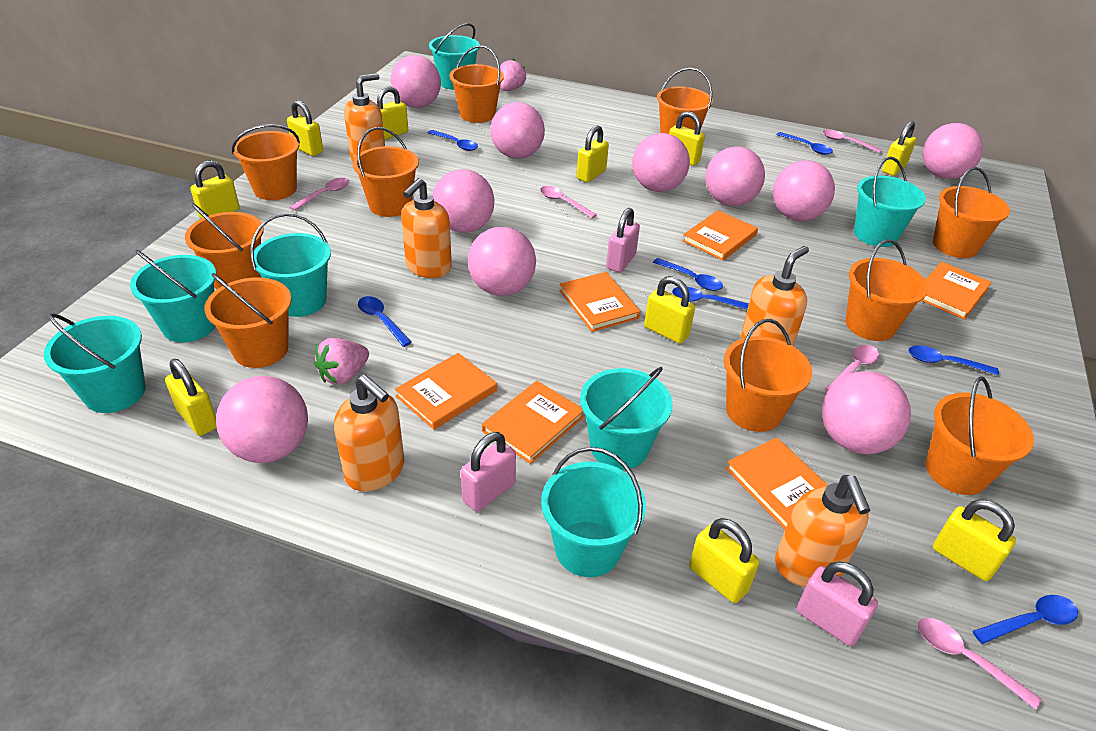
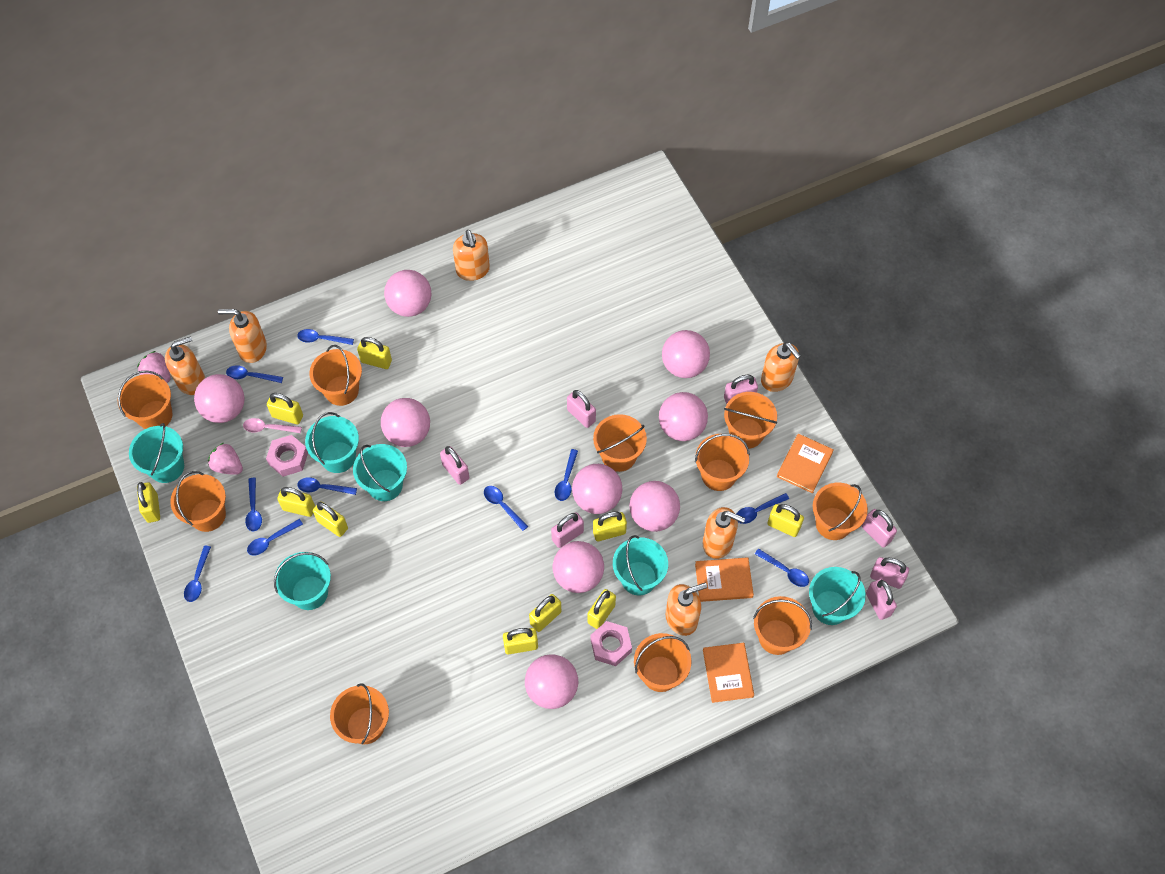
blue spoon: [358,296,412,347] [428,130,478,151] [653,258,723,291] [672,287,749,309] [777,132,833,155] [908,345,999,375] [973,595,1078,644] = 7 -> [184,546,211,602] [226,365,283,383] [245,478,262,531] [247,519,303,555] [297,329,354,345] [298,477,357,495] [484,486,528,531] [555,449,578,501] [737,493,789,524] [755,548,809,587] = 10
orange book: [395,353,497,430] [482,381,584,464] [559,272,641,332] [682,210,758,261] [726,437,828,530] [921,262,992,320] = 6 -> [695,557,754,602] [703,643,754,703] [777,434,834,493] = 3
orange soap dispenser: [334,375,404,492] [344,73,385,161] [401,178,452,278] [740,246,809,346] [775,475,870,587] = 5 -> [165,336,205,395] [218,309,267,363] [453,230,490,281] [666,583,707,636] [703,507,745,559] [761,342,801,392] = 6
pink ball: [216,376,308,463] [391,55,441,108] [432,169,495,233] [468,227,536,296] [491,102,545,159] [632,133,690,192] [705,146,765,206] [773,160,835,221] [822,371,911,454] [923,123,983,179] = 10 -> [194,374,245,423] [381,398,430,447] [384,270,431,317] [525,654,578,709] [553,541,604,593] [572,464,622,514] [629,481,680,532] [659,392,708,441] [662,330,710,378] = 9
pink nut: none = 0 -> [266,435,308,477] [590,621,632,666] = 2
pink padlock: [461,432,516,512] [606,208,640,272] [797,561,878,646] = 3 -> [440,446,469,485] [551,512,584,548] [567,390,596,428] [724,375,758,404] [862,509,897,548] [866,579,897,620] [870,557,909,589] = 7
pink spoon: [290,178,349,211] [540,186,597,218] [823,129,882,153] [825,345,879,392] [918,618,1042,709] = 5 -> [243,418,302,433] = 1
turquoise bucket: [43,313,145,413] [130,250,216,343] [250,213,331,317] [429,23,480,90] [541,447,646,577] [580,367,672,470] [854,157,926,247] = 7 -> [129,423,184,483] [274,552,331,610] [305,412,359,473] [353,444,407,501] [613,535,668,595] [809,567,866,625] = 6

